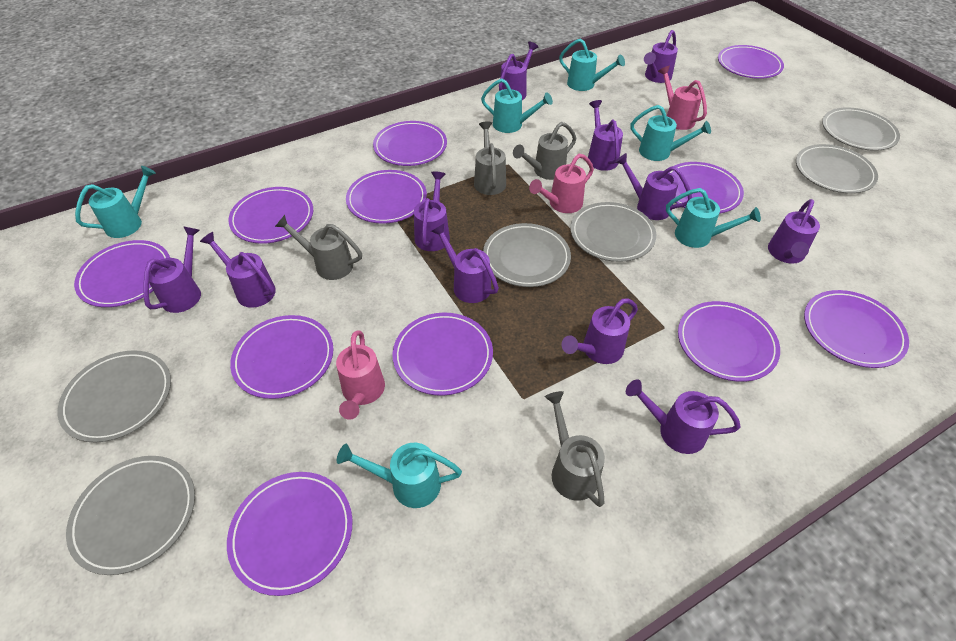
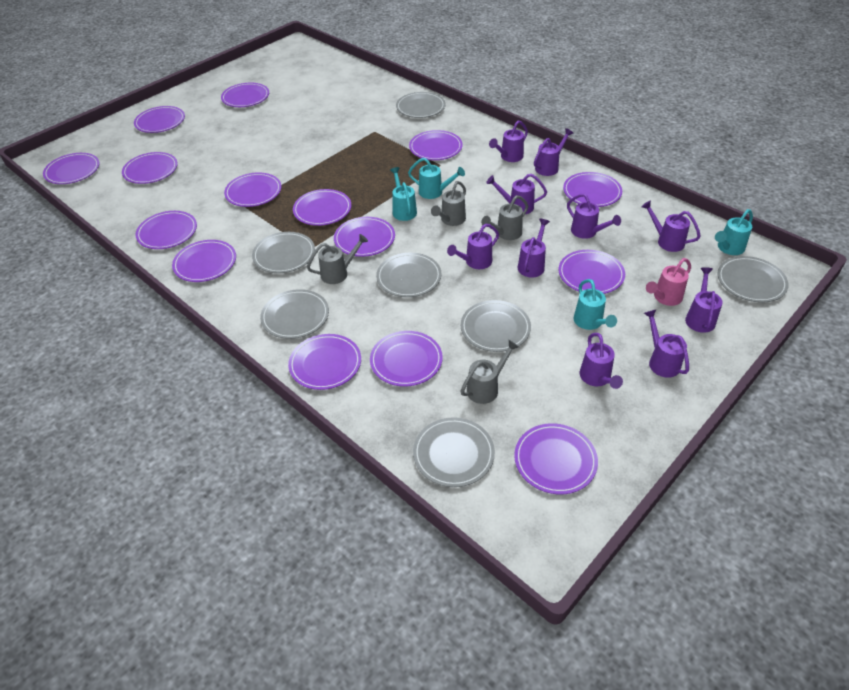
grey plate: [58,350,171,442] [66,456,195,575] [483,223,571,287] [570,202,656,262] [796,144,878,193] [822,107,900,151] = 6 -> [252,232,315,273] [260,289,329,339] [376,253,441,297] [396,92,446,118] [413,417,495,487] [461,300,531,352] [717,256,789,302] = 7
pink watering can: [336,330,385,420] [529,154,594,213] [658,66,707,130] = 3 -> [646,258,691,306] = 1
purple plate: [74,240,170,307] [227,472,353,596] [228,187,313,244] [230,315,334,399] [346,170,427,224] [373,121,447,166] [392,313,493,396] [669,162,744,214] [678,301,780,382] [718,45,784,79] [804,290,909,368] = 11 -> [43,153,100,184] [122,152,178,184] [134,106,185,133] [135,211,197,249] [172,240,236,282] [221,83,269,107] [224,172,281,207] [288,334,361,390] [293,189,351,226] [334,217,395,257] [370,331,443,387] [409,130,463,160] [514,423,598,494] [558,250,625,294] [563,172,622,207] = 15
purple watering can: [143,226,201,313] [200,232,276,308] [414,171,450,251] [431,224,499,303] [499,42,538,100] [562,298,638,364] [588,100,623,171] [615,153,692,220] [626,379,741,454] [644,30,678,83] [768,199,820,264] = 11 -> [447,224,499,269] [486,174,547,214] [489,120,528,162] [518,219,550,277] [534,128,573,176] [567,193,621,239] [580,333,623,389] [641,200,701,252] [644,310,689,378] [685,267,723,333] = 10
turquoise watering can: [75,166,156,238] [337,443,462,508] [481,78,553,133] [559,39,625,91] [630,105,711,161] [666,188,761,248] = 6 -> [390,167,417,221] [408,158,465,199] [574,279,617,330] [715,209,753,255] = 4

